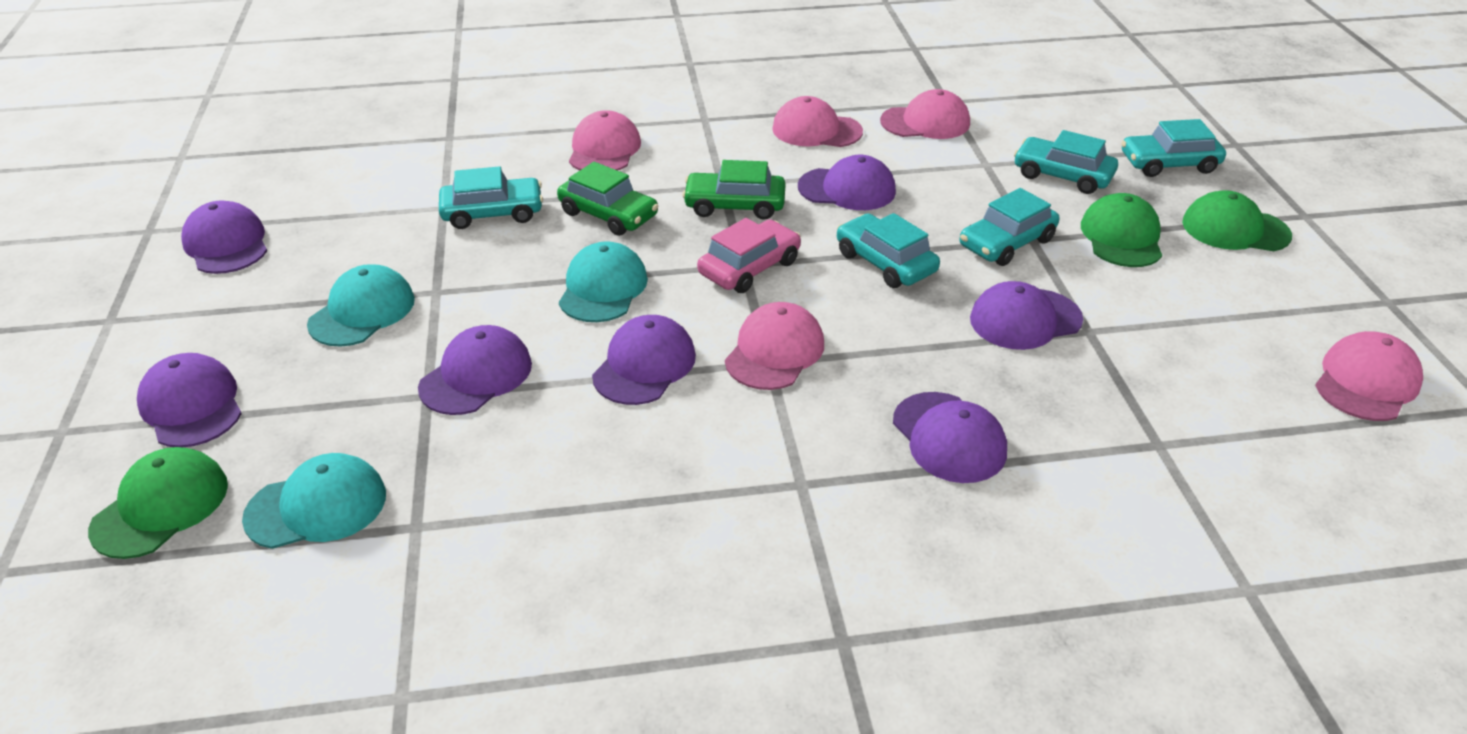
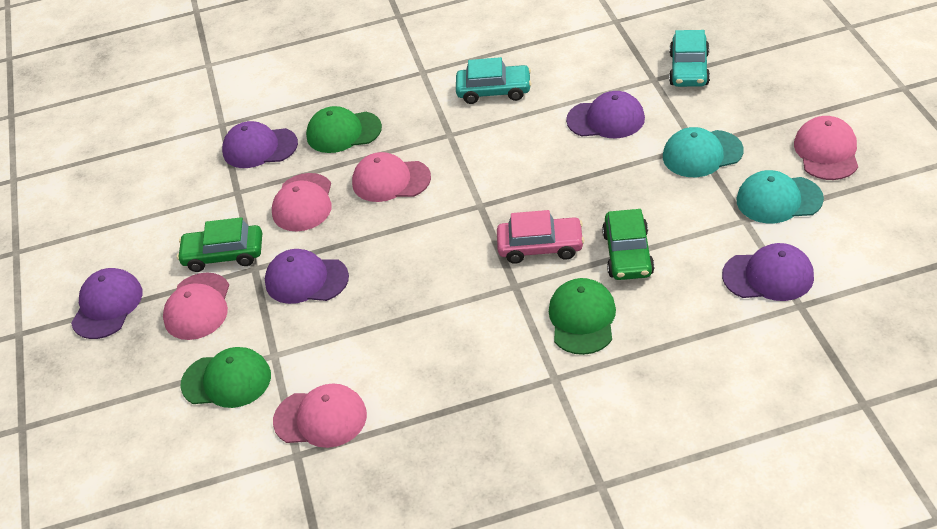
purple cap: [137,353,242,447] [181,200,267,274] [418,325,532,415] [592,315,696,405] [798,155,896,210] [893,392,1007,483] [970,281,1083,350] = 7 -> [71,268,142,339] [222,121,298,168] [265,249,349,304] [566,91,645,138] [722,243,814,301] = 5
turquoise cap: [242,453,386,549] [307,264,415,347] [559,241,648,322] = 3 -> [663,127,744,177] [736,170,824,223] = 2
turquoise car: [439,166,543,229] [837,213,940,288] [959,188,1059,266] [1014,130,1118,194] [1121,119,1226,177] = 5 -> [456,57,532,104] [669,30,710,87] = 2

